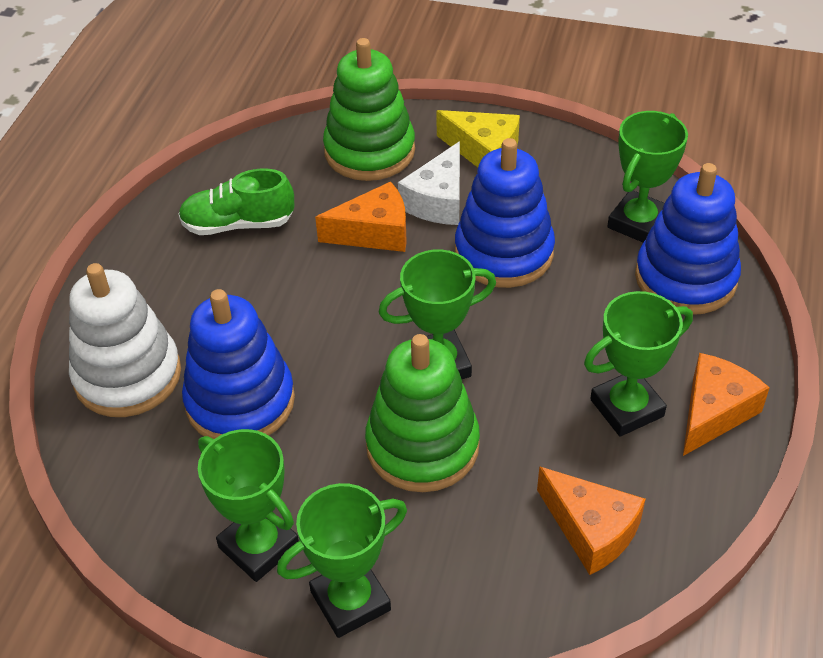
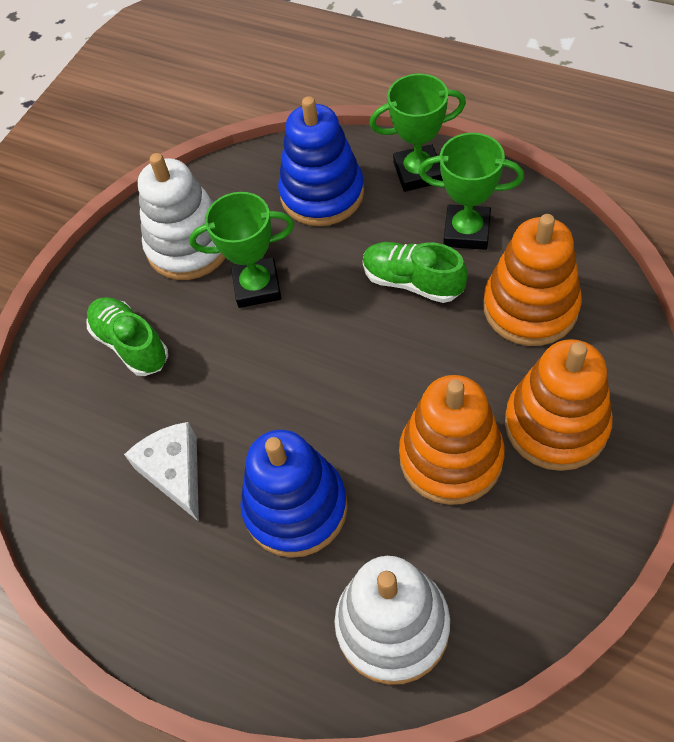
blue stacking toy: [182,289,295,439] [455,138,555,288] [635,163,741,315] = 3 -> [240,430,348,558] [278,96,364,226] = 2
green shoe: [178,168,294,235] = 1 -> [87,297,168,376] [363,242,468,303] = 2
green stacking toy: [323,38,415,181] [365,334,480,492] = 2 -> none = 0
green trophy: [198,429,299,582] [277,483,407,638] [379,249,496,379] [584,291,693,437] [607,111,688,242] = 5 -> [189,192,294,308] [369,74,466,192] [418,133,524,250] = 3
orange cheese: [315,182,407,252] [537,466,646,575] [683,353,770,456] = 3 -> none = 0
orange stacking toy: none = 0 -> [399,375,505,505] [483,214,582,346] [505,339,613,471] = 3
white stacking toy: [69,263,181,417] = 1 -> [138,153,226,280] [334,556,450,685] = 2
yellow cheese: [436,110,520,167] = 1 -> none = 0

